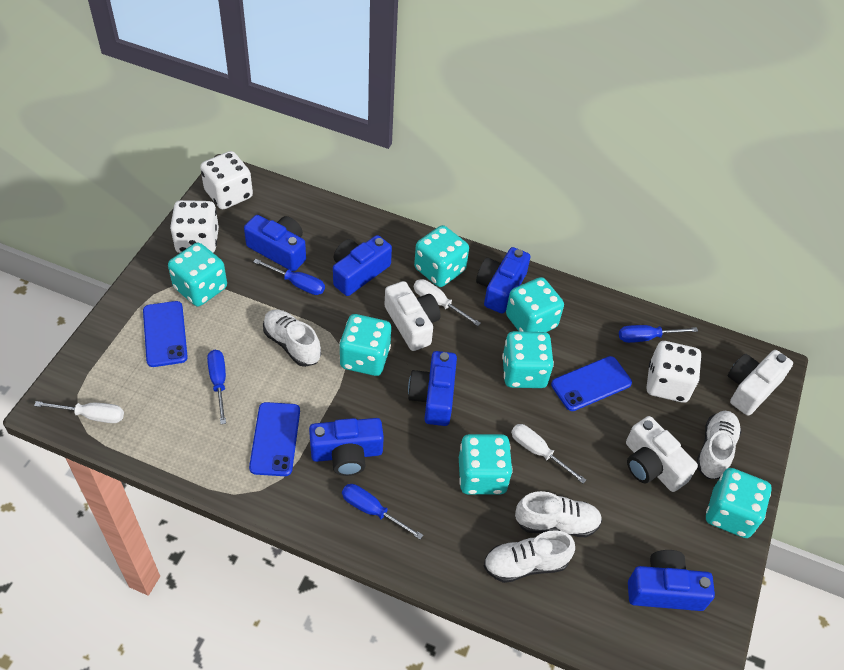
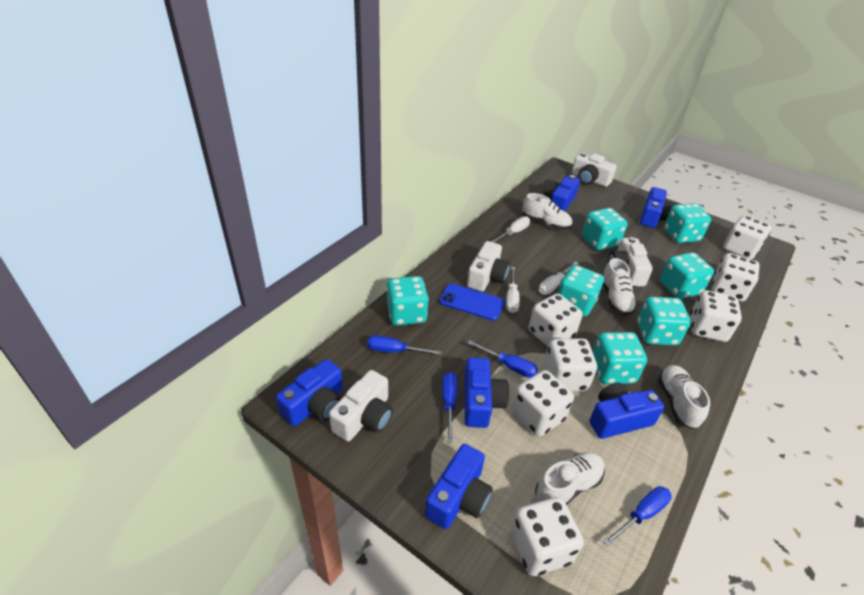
blue phone: [143,301,188,367] [249,402,300,476] [551,356,632,411] = 3 -> [439,283,505,321] = 1
white camera: [385,281,440,351] [626,416,698,492] [728,350,793,416] = 3 -> [329,370,393,441] [467,241,510,292] [572,152,617,187] [608,237,653,287] = 4
white dice: [170,200,219,253] [200,151,253,209] [647,341,702,403] = 3 -> [510,497,584,576] [512,370,574,437] [529,293,583,347] [544,338,597,391] [690,290,742,342] [712,253,760,302] [723,215,772,259] = 7

